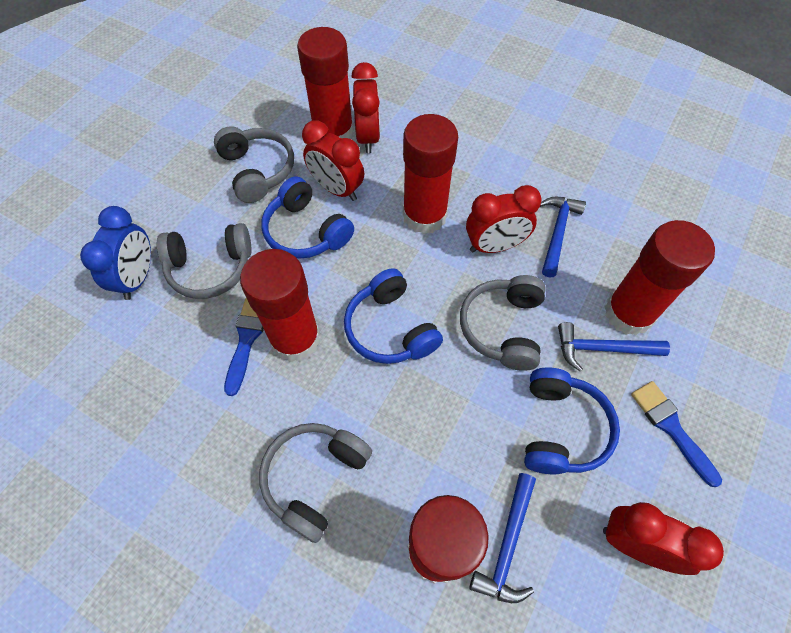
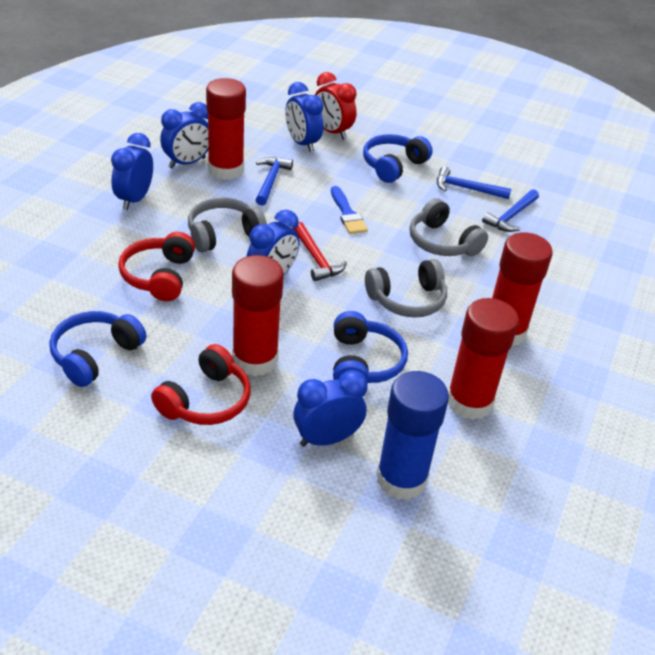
blue brush: [224,298,264,396] [631,381,722,487] = 2 -> [331,186,368,234] = 1
blue clock: [80,206,151,300] = 1 -> [111,133,153,210] [160,102,208,168] [247,210,300,275] [285,82,324,152] [293,370,368,447] = 5
blue glue stick: none = 0 -> [376,371,449,500] = 1
grey headphones: [157,223,252,299] [214,126,294,203] [259,423,372,543] [460,275,546,371] = 4 -> [188,198,267,252] [365,259,447,318] [410,198,488,256] = 3
red clock: [302,121,364,201] [351,62,380,153] [466,185,542,253] [603,502,724,575] = 4 -> [315,72,357,140] = 1
red glue stick: [240,249,320,362] [297,27,354,139] [403,114,458,234] [407,495,489,584] [605,220,715,336] = 5 -> [206,78,246,180] [232,255,284,376] [448,298,519,420] [492,232,553,347] = 4
red hammer: none = 0 -> [293,222,347,281] = 1
red headphones: none = 0 -> [118,232,195,301] [151,344,251,425] = 2

